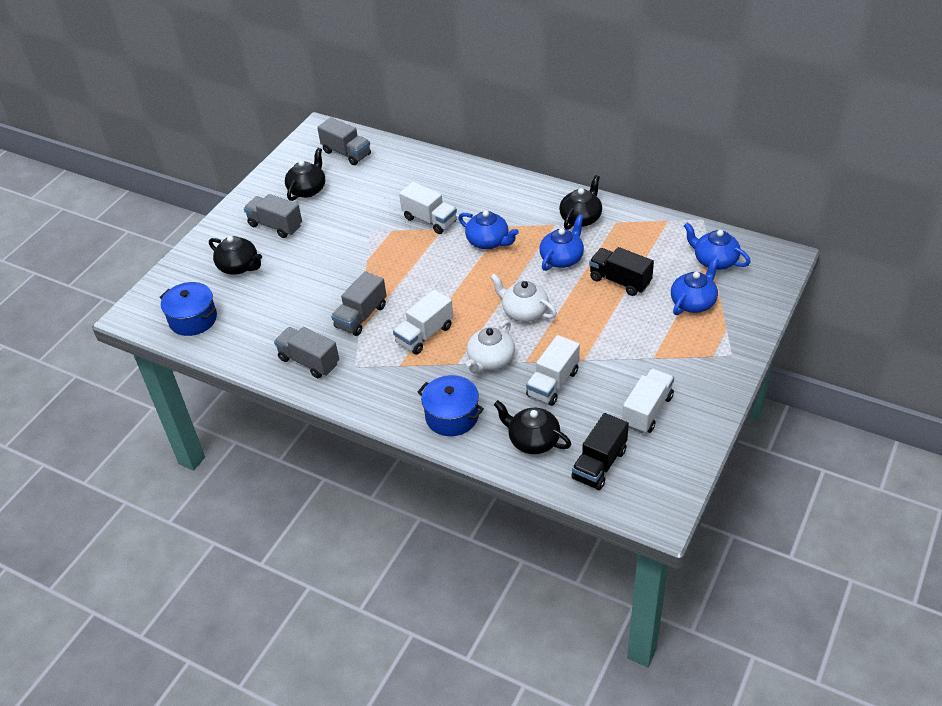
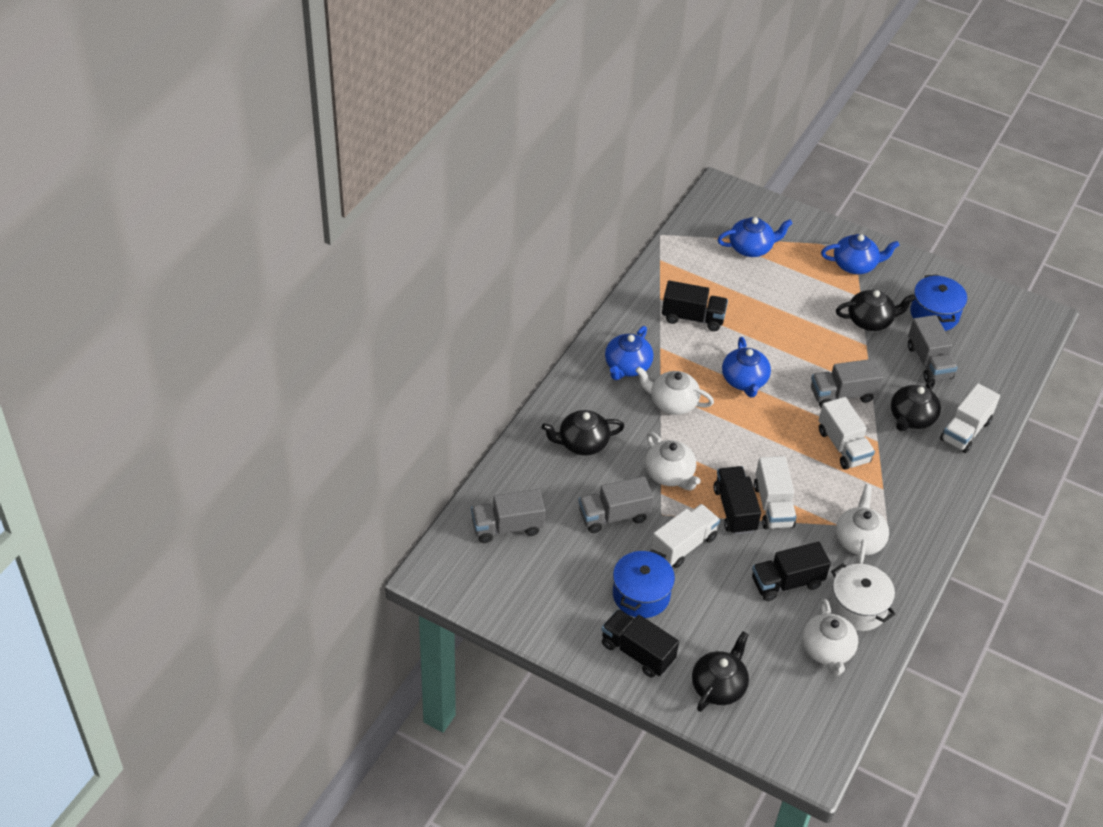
black truck: [571,413,629,490] [589,247,654,296] = 2 -> [602,609,679,678] [662,280,728,331] [714,466,761,535] [752,542,831,601] = 4
white pot: none = 0 -> [829,563,895,631] = 1
white teapot: [466,320,515,374] [490,274,557,322] = 2 -> [635,367,714,415] [645,432,701,491] [802,599,858,676] [836,484,889,564] = 4

